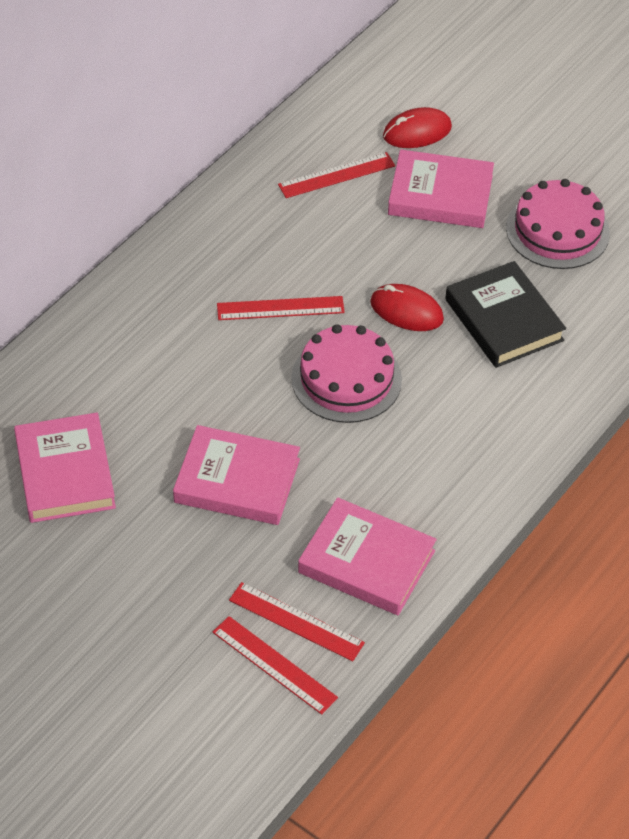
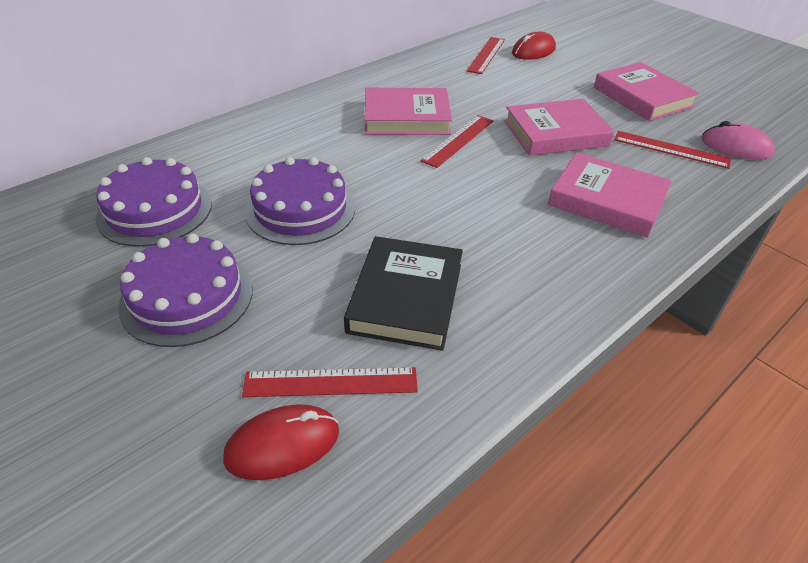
pink cake: [291,324,402,423] [506,179,610,269] = 2 -> none = 0
pink mouse: none = 0 -> [702,121,775,160] = 1
purple cake: none = 0 -> [96,157,212,247] [118,233,253,347] [245,157,355,245] = 3

